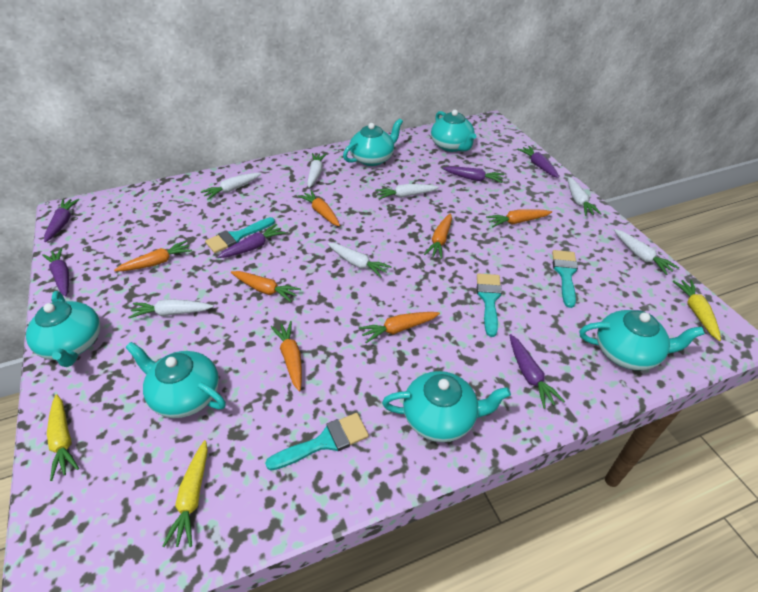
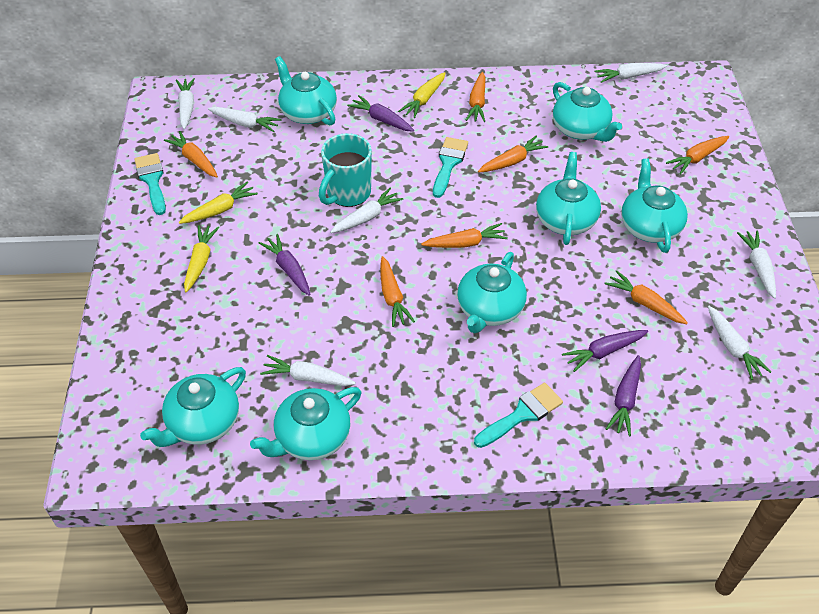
purple carrot: [42,248,69,296] [44,199,79,242] [217,224,286,258] [442,166,505,183] [509,334,565,409] [517,146,559,178] = 6 -> [259,234,311,296] [347,95,414,132] [562,330,648,372] [606,355,641,437] = 4
turquoise brush: [205,217,275,253] [265,413,369,470] [477,273,502,337] [552,250,578,308] = 4 -> [134,153,166,215] [433,137,468,198] [474,382,563,448] = 3
turquoise mug: none = 0 -> [319,133,372,207] = 1
turquoise teapot: [26,291,100,367] [125,342,226,418] [343,118,403,166] [382,371,511,442] [431,110,477,152] [580,310,705,370] = 6 -> [140,367,246,447] [250,387,361,460] [275,56,337,125] [457,252,527,333] [536,152,601,245] [553,82,622,142] [621,158,688,253] = 7

